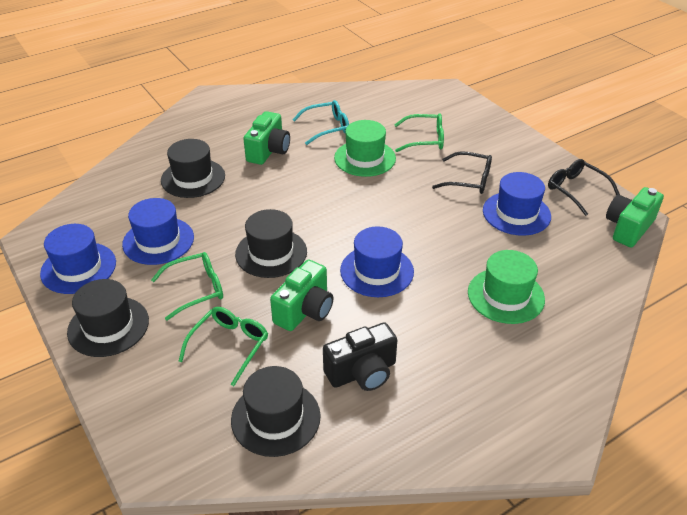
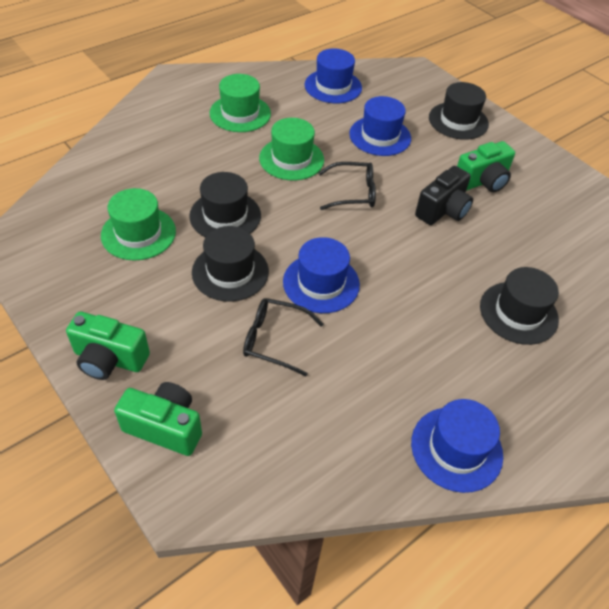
green glasses: [151,252,223,321] [178,307,268,386] [394,113,444,152] = 3 -> none = 0
green hat: [334,120,396,177] [468,250,545,324] = 2 -> [101,188,176,261] [210,74,271,132] [259,118,324,181] = 3
turquoise glasses: [292,100,349,145] = 1 -> none = 0

